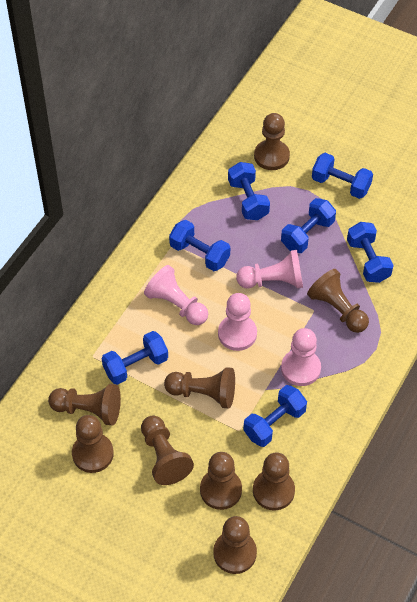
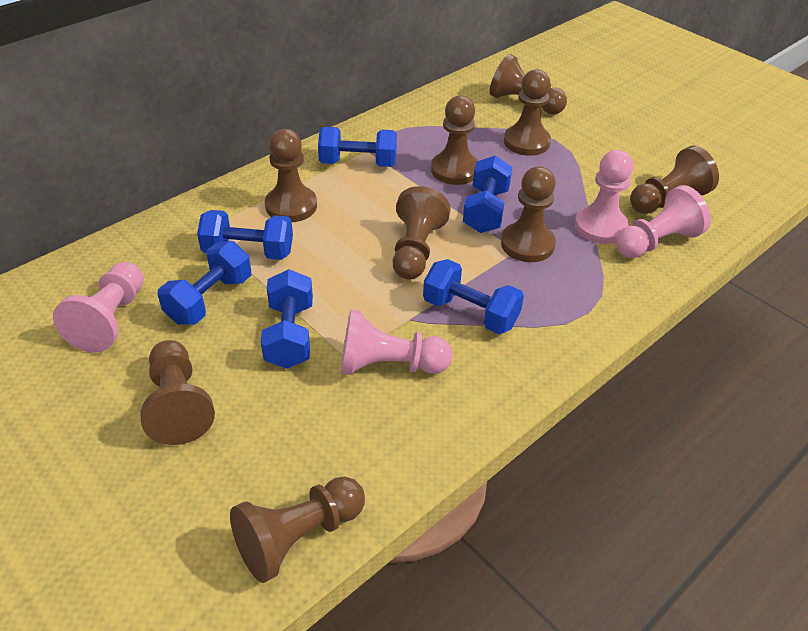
blue dumbbell: [102,331,168,385] [169,220,230,271] [228,162,270,220] [243,385,307,447] [281,198,336,253] [312,153,373,199] [347,222,394,283] = 7 -> [158,241,251,325] [197,210,293,260] [261,269,313,369] [318,127,397,167] [423,259,524,334] [463,155,512,233] = 6

